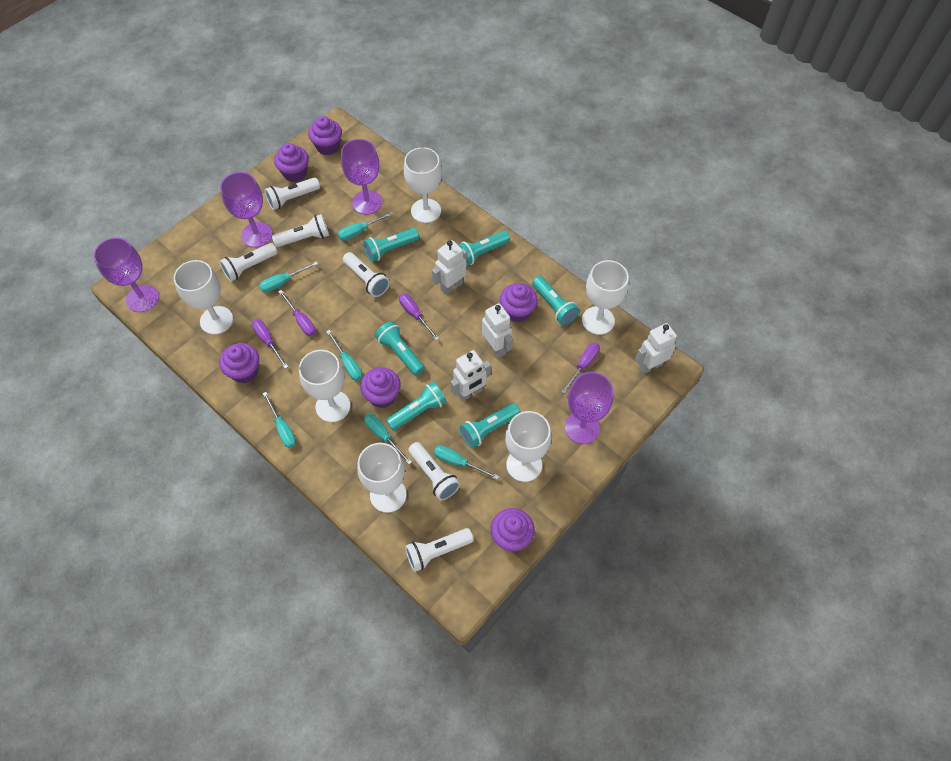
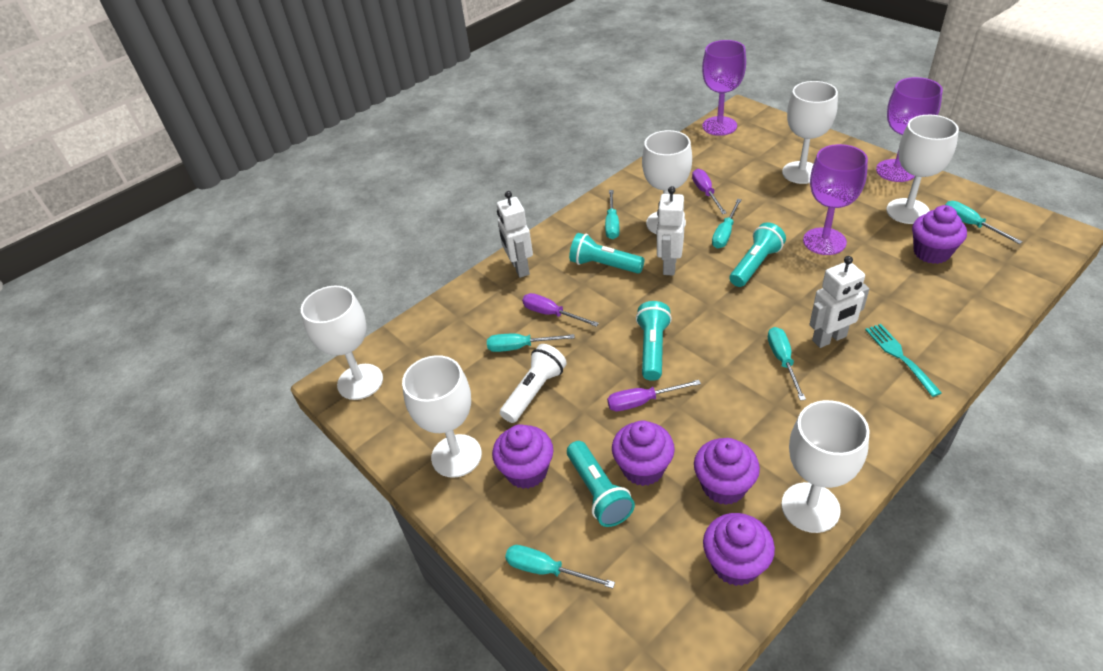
purple cupcake: [219,343,259,383] [274,143,309,182] [308,116,342,155] [360,367,401,408] [491,508,535,551] [500,283,538,322] = 6 -> [492,424,554,489] [612,420,675,486] [694,438,760,505] [703,513,775,586] [912,205,967,264] = 5
purple goblet: [93,237,159,312] [220,172,273,248] [341,139,382,215] [565,372,613,444] = 4 -> [702,40,746,136] [803,144,868,255] [876,77,943,182] = 3
purple screwdriver: [252,319,288,368] [278,290,316,336] [399,293,439,340] [561,343,600,394] = 4 -> [522,293,599,327] [607,380,701,411] [692,169,726,214] = 3
turquoise flashlight: [363,228,419,262] [375,321,425,375] [386,382,447,431] [458,231,510,266] [460,403,520,448] [532,276,579,325] = 6 -> [567,441,635,527] [569,233,645,274] [636,301,672,381] [730,222,786,287] = 4
turquoise fork: none = 0 -> [865,324,942,397] = 1
white flashlight: [219,243,278,282] [265,177,320,210] [272,214,329,247] [343,252,390,297] [405,528,474,572] [408,442,460,500] = 6 -> [500,344,567,423] = 1
white robot: [432,240,467,295] [451,350,491,402] [482,303,513,358] [635,323,678,374] = 4 -> [497,191,533,278] [656,186,685,276] [810,256,869,348] = 3

